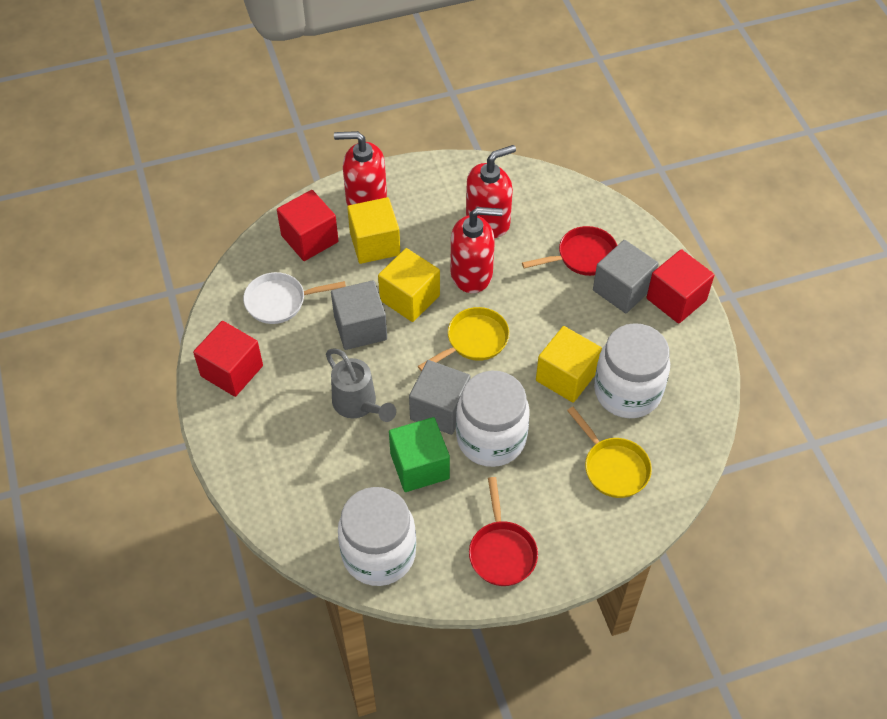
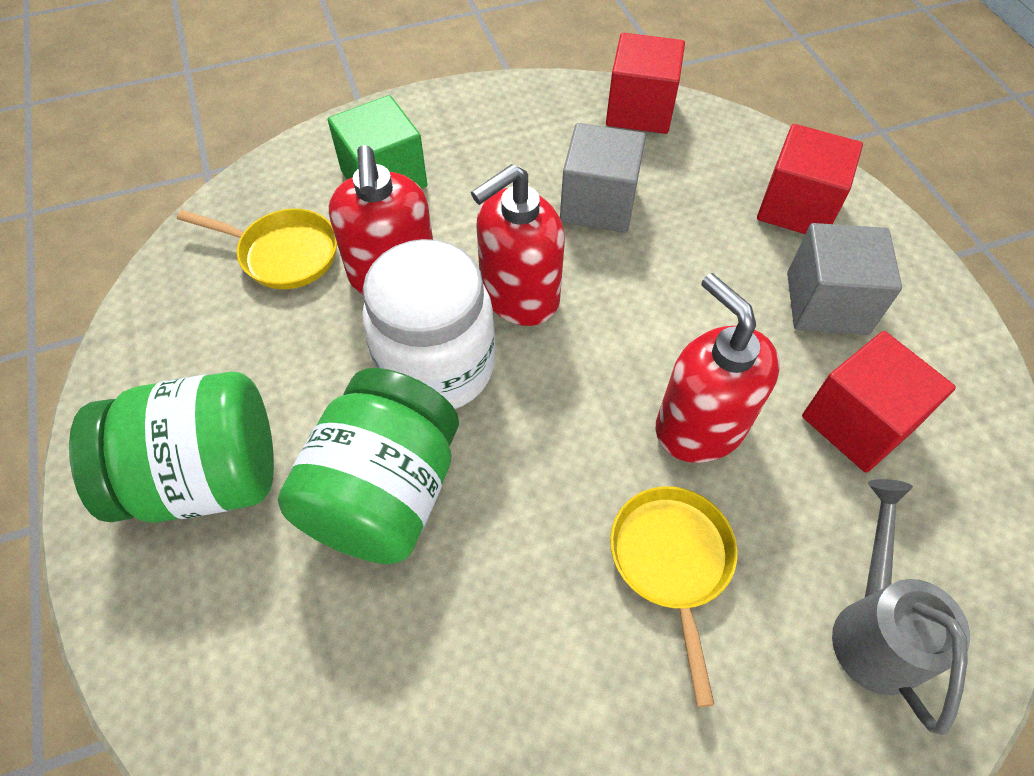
green jar: none = 0 -> [69,372,274,523] [278,368,459,564] = 2
grey cube: [331,280,387,350] [409,360,471,435] [593,240,659,313] = 3 -> [560,123,646,232] [787,223,902,335] = 2
red pan: [469,477,538,586] [522,226,617,276] = 2 -> none = 0
white jar: [338,487,416,586] [456,371,530,467] [594,323,670,418] = 3 -> [362,239,495,409] = 1
white pan: [243,272,346,324] = 1 -> none = 0
yellow cube: [347,197,400,264] [378,248,440,322] [536,326,602,403] = 3 -> none = 0

